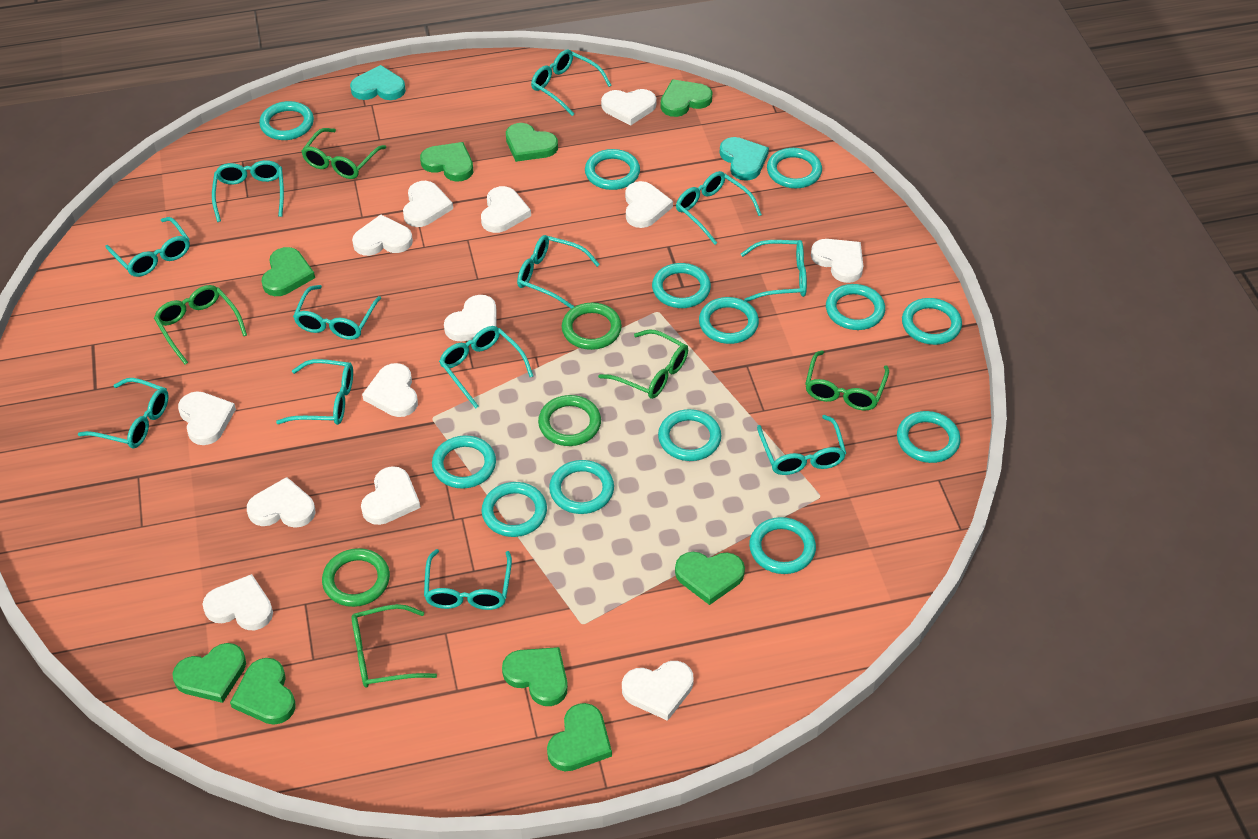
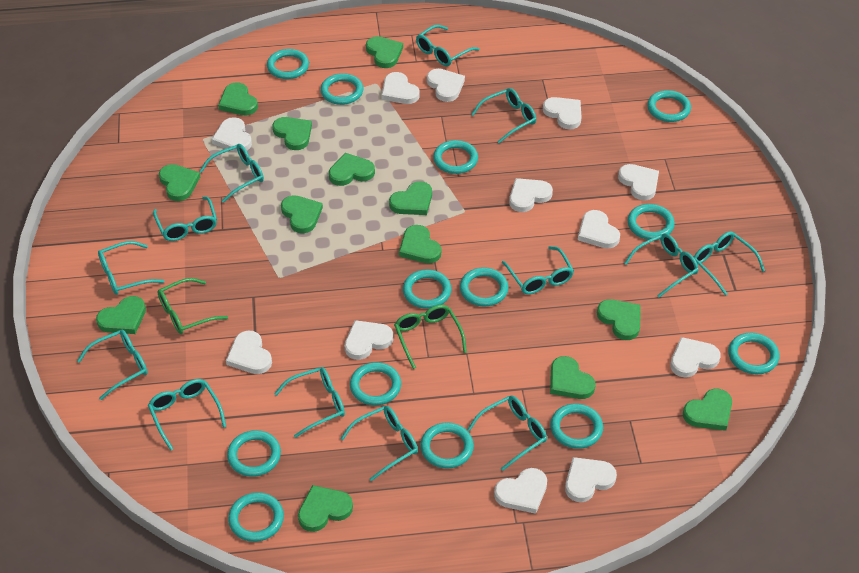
green glasses: [154,285,247,365] [302,128,386,179] [351,604,437,687] [598,329,688,399] [805,350,889,411] = 5 -> [157,278,228,334] [394,305,467,369] = 2
green heart: [173,643,246,703] [230,658,296,725] [262,247,315,296] [420,142,473,182] [502,647,568,706] [506,123,558,162] [547,703,612,771] [661,79,712,117] [675,552,745,605] = 9 -> [96,296,146,334] [159,164,200,201] [218,82,258,115] [273,117,312,150] [281,195,323,233] [298,485,353,532] [329,153,375,186] [366,36,403,68] [389,181,432,215] [399,225,441,263] [550,356,596,399] [597,299,641,340] [683,388,732,431] = 13
green ring: [322,548,390,607] [538,395,601,446] [562,303,622,350] = 3 -> none = 0
turquoise glasses: [78,378,169,448] [106,217,190,277] [212,160,284,222] [276,359,353,425] [293,285,381,340] [424,549,512,610] [439,326,533,409] [517,235,600,309] [531,49,611,116] [676,171,762,245] [741,240,807,302] [757,415,846,475] = 12 -> [77,330,148,400] [98,241,164,295] [148,379,226,451] [153,196,217,241] [199,144,264,203] [274,367,345,438] [340,406,418,481] [416,25,480,66] [467,395,547,471] [471,88,536,143] [502,246,574,294] [624,233,699,298] [694,231,765,296] = 13
turquoise heart: [350,65,406,100] [720,137,769,181] = 2 -> none = 0
white heart: [178,391,236,445] [203,574,273,630] [247,477,316,528] [352,215,413,256] [361,466,421,525] [362,363,418,417] [403,181,453,227] [444,295,497,341] [481,186,531,233] [601,89,657,125] [622,661,694,721] [625,181,673,228] [811,239,863,283] = 13 -> [212,117,252,153] [226,331,272,374] [345,320,393,360] [381,72,420,104] [427,69,465,102] [494,468,547,514] [509,178,553,212] [543,97,581,129] [565,457,617,502] [578,210,620,249] [618,164,659,201] [670,337,720,378] = 12

